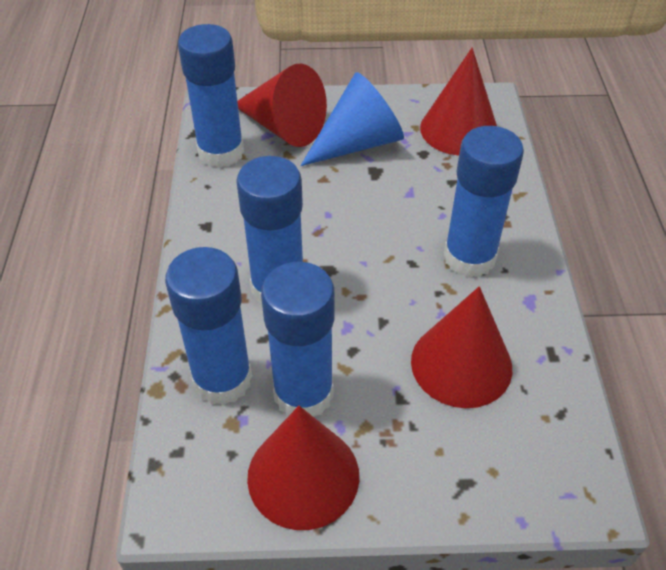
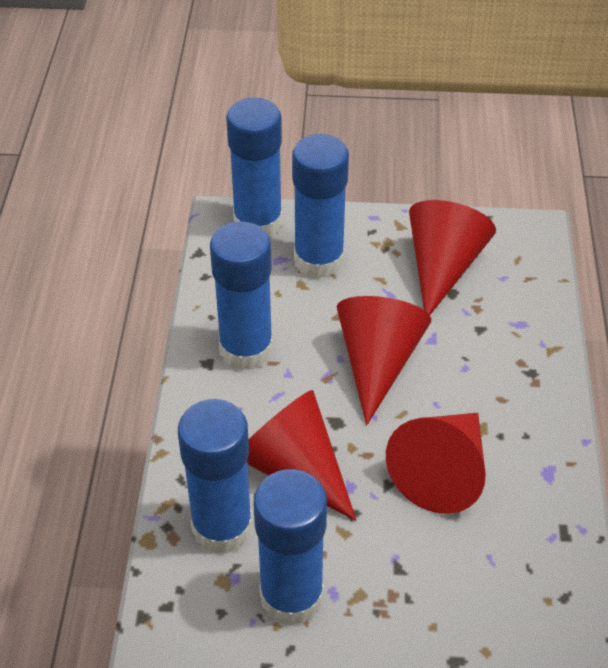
blue cone: [300,72,404,166] = 1 -> none = 0

